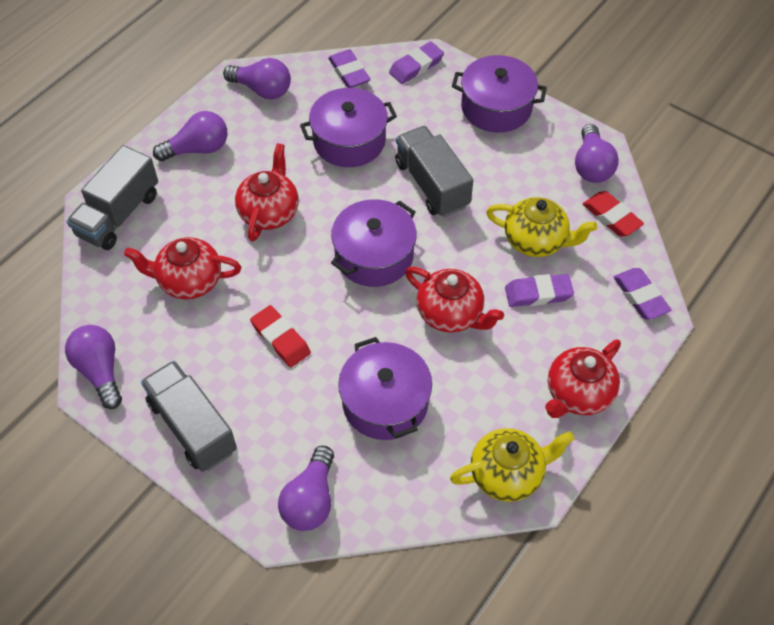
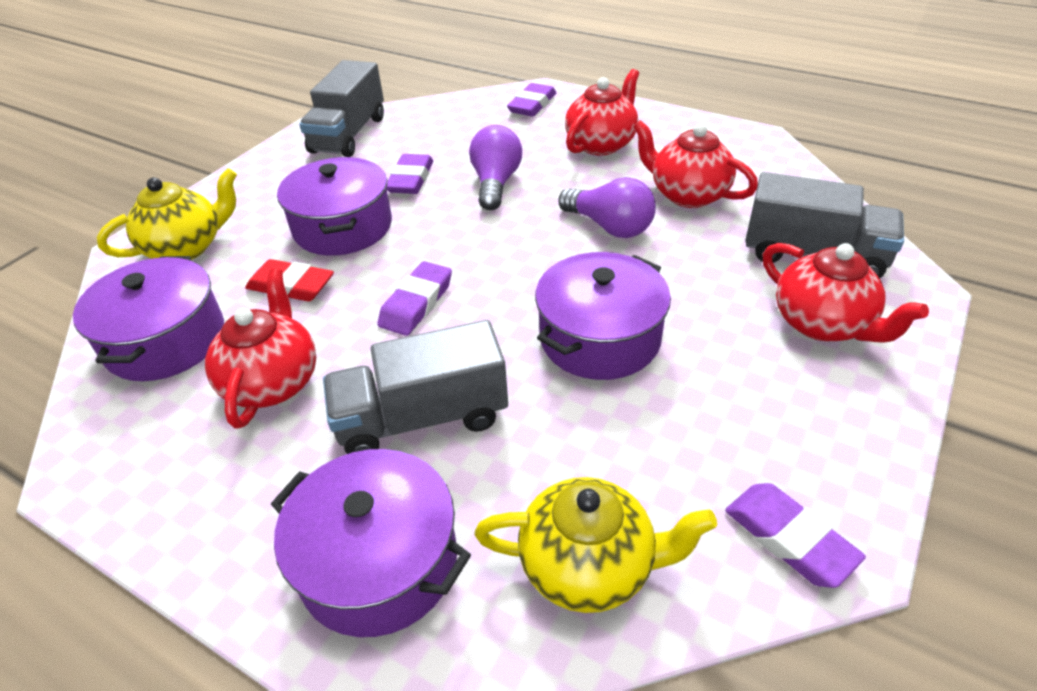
purple light bulb: [65,325,122,409] [153,111,227,161] [223,58,291,99] [278,446,334,531] [575,124,619,183] = 5 -> [469,125,522,210] [558,177,656,238] = 2
red eraser: [250,305,311,367] [583,191,644,237] = 2 -> [245,259,334,302] = 1

